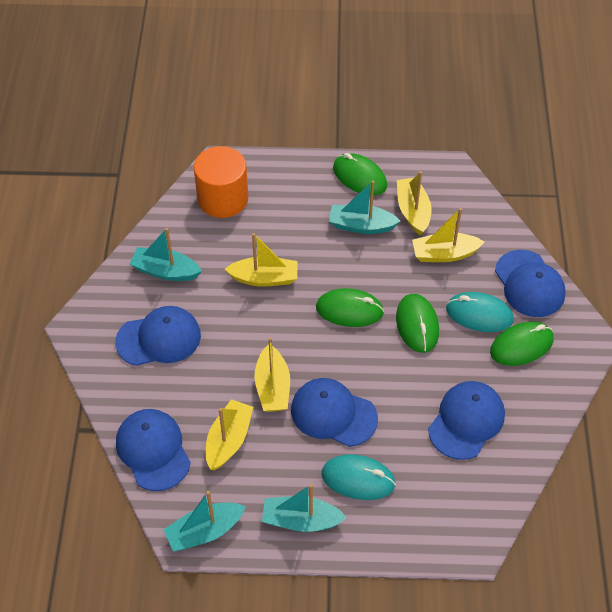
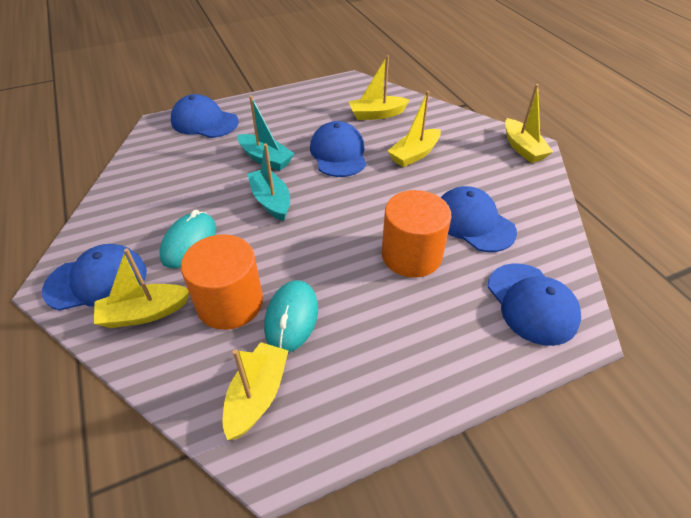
green mouse: [316,288,384,327] [333,153,387,196] [396,294,439,353] [490,322,554,366] = 4 -> none = 0
orange cylinder: [194,146,248,218] = 1 -> [181,234,263,330] [381,190,451,278] = 2
turquoise boat: [130,228,202,281] [163,491,246,551] [262,484,347,532] [329,180,400,234] = 4 -> [237,95,295,171] [247,144,290,221] = 2

